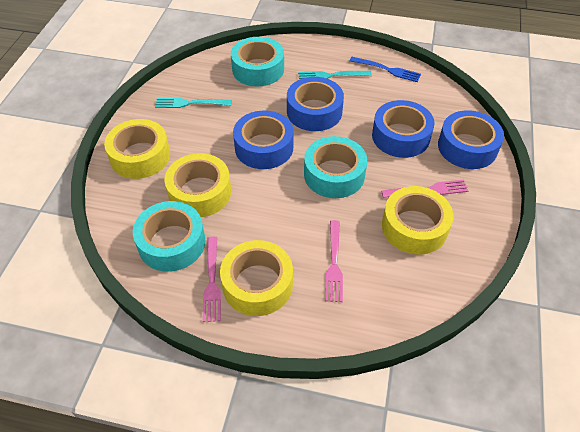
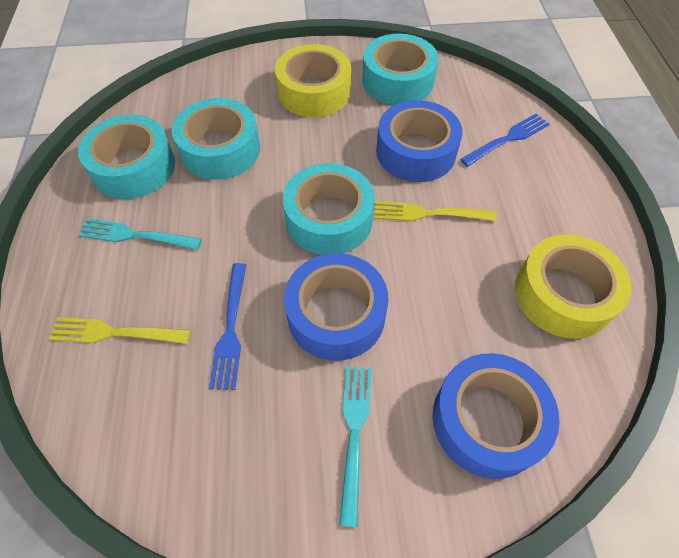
blue fork: [350,57,421,82] = 1 -> [209,263,246,390] [460,114,549,167] = 2
blue tape: [233,110,294,169] [287,77,344,131] [372,100,434,158] [438,110,504,169] = 4 -> [284,253,388,361] [376,100,462,182] [432,353,560,479] = 3
pink fork: [203,237,221,322] [325,220,343,302] [381,180,468,198] = 3 -> none = 0
turquoise tape: [133,201,205,272] [231,37,284,87] [304,136,367,198] = 3 -> [78,115,175,199] [172,98,260,180] [283,163,375,255] [362,34,439,105] = 4
yellow fork: none = 0 -> [49,317,191,344] [374,201,496,221] = 2
yellow tape: [104,119,170,179] [164,153,231,217] [220,240,293,316] [382,186,453,255] = 4 -> [275,44,351,117] [515,234,632,339] = 2

